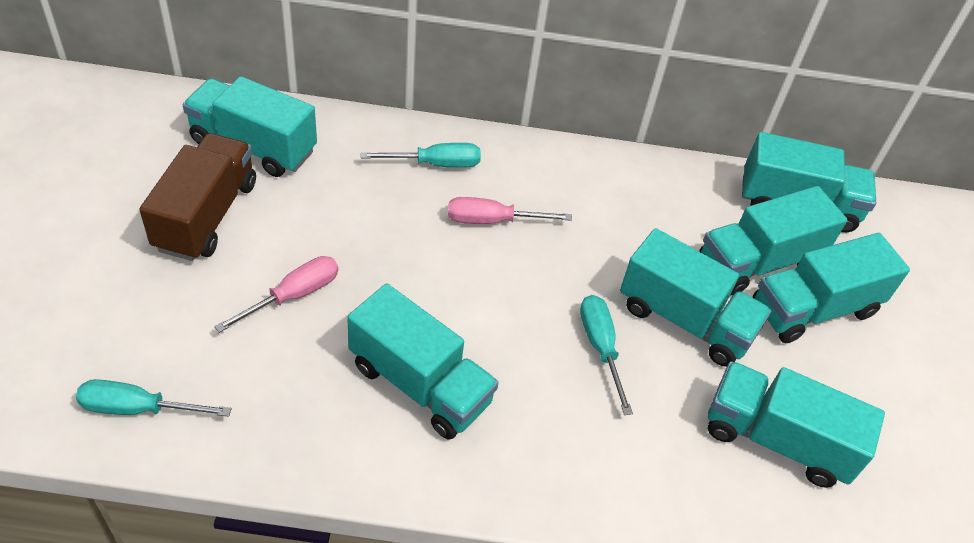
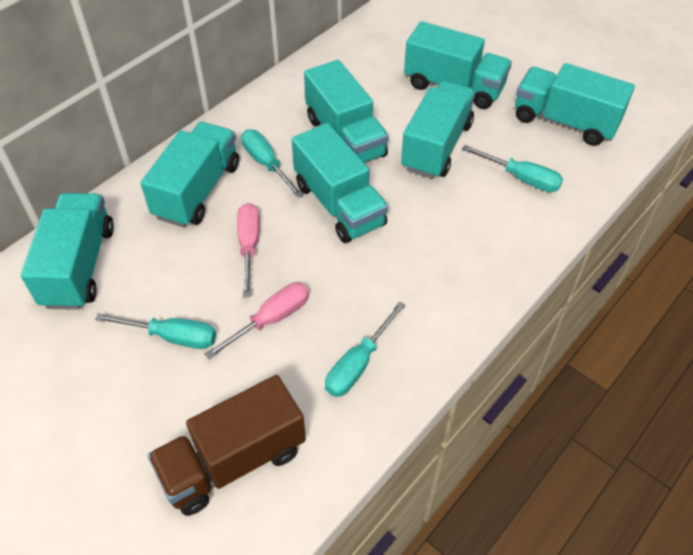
turquoise screwdriver: [76,379,232,417] [361,143,481,168] [580,295,633,415] = 3 -> [95,313,216,349] [241,129,303,198] [325,302,405,397] [462,145,563,192] = 4

